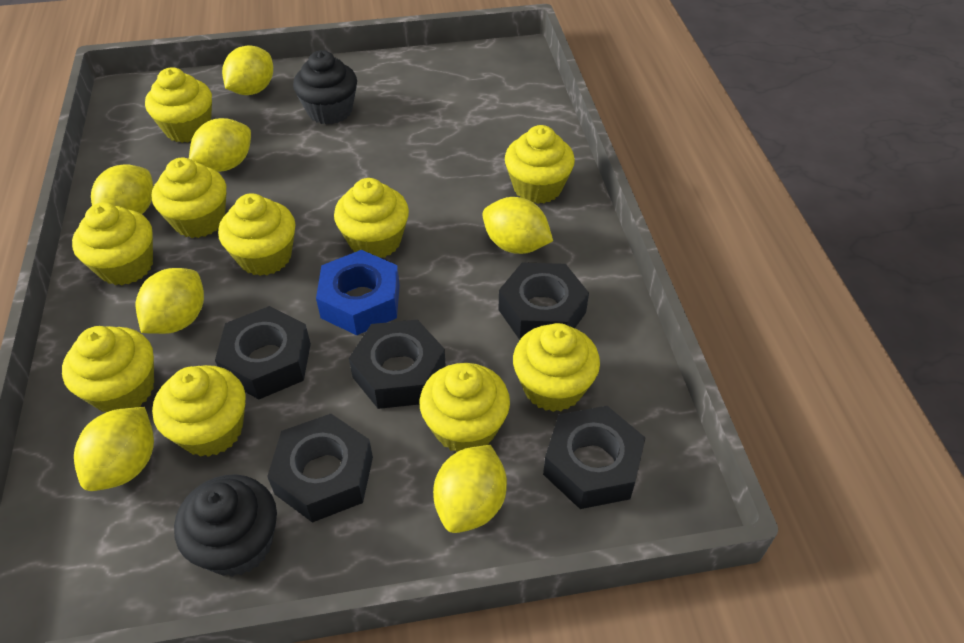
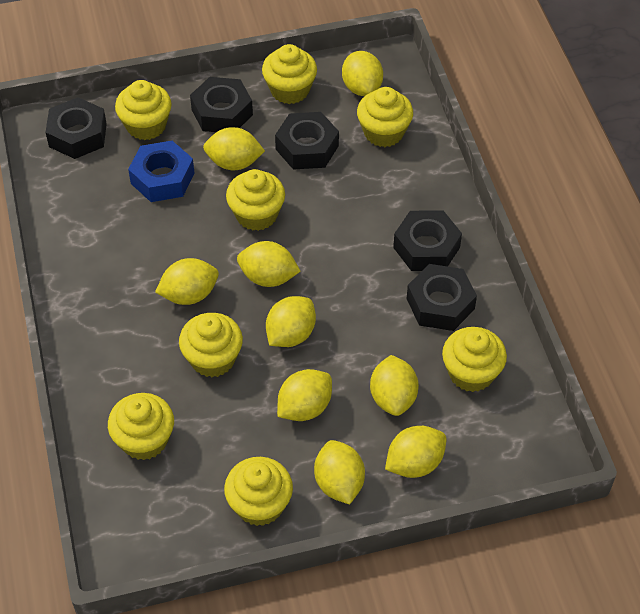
black cupcake: [174,474,277,577] [293,50,357,125] = 2 -> none = 0
yellow cupcake: [62,326,154,412] [72,203,153,285] [145,67,212,143] [152,158,227,238] [152,365,246,457] [218,193,296,276] [334,178,409,258] [420,363,510,452] [505,125,575,204] [513,323,600,412] = 10 -> [108,393,174,460] [115,80,172,140] [179,313,243,377] [224,457,293,526] [226,169,285,231] [262,44,317,104] [357,87,413,147] [442,327,507,392] = 8
yellow lemon: [74,407,154,491] [91,164,153,214] [136,268,204,334] [189,118,251,172] [222,45,273,95] [433,445,507,533] [483,197,553,254] = 7 -> [155,258,219,305] [203,127,265,170] [237,241,301,287] [266,296,316,347] [277,369,332,421] [314,440,365,505] [342,51,383,96] [370,355,419,416] [385,426,447,478] = 9

